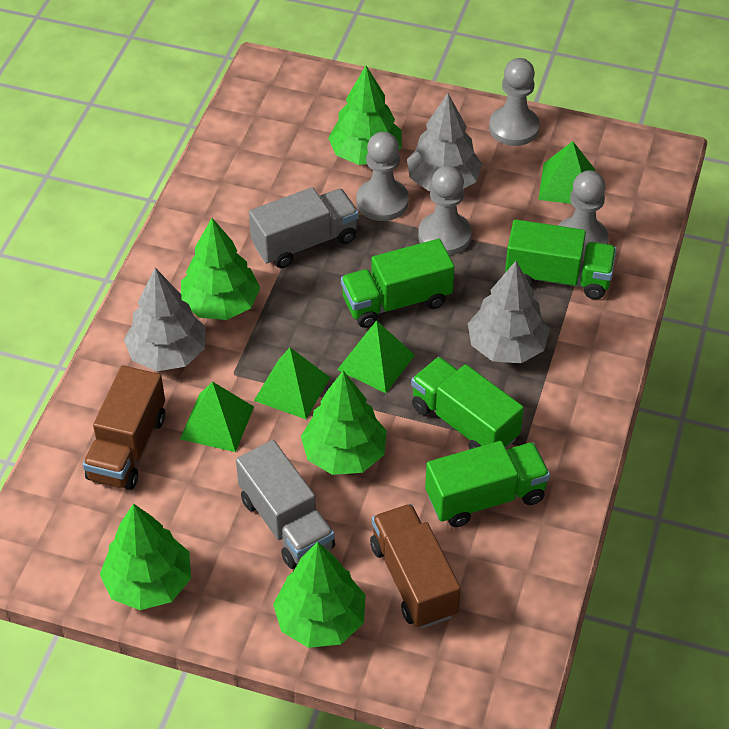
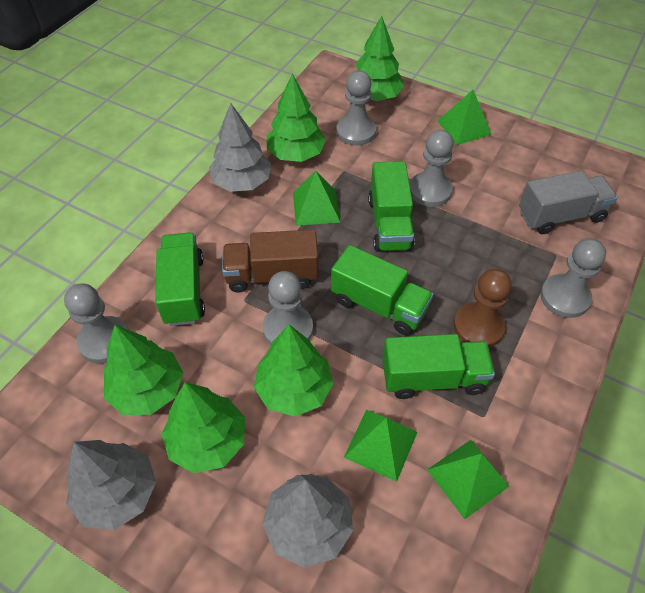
brown pawn: none = 0 -> [454,269,512,348] = 1
brown truck: [83,366,165,490] [370,504,461,628] = 2 -> [222,230,318,293] = 1
grey pawn: [356,132,409,221] [418,166,472,256] [489,58,540,146] [558,170,609,261] = 4 -> [64,284,129,363] [263,271,313,345] [336,71,376,146] [410,130,454,207] [540,238,606,318] = 5
grey truck: [236,440,335,569] [249,187,359,268] = 2 -> [519,171,618,234] = 1

